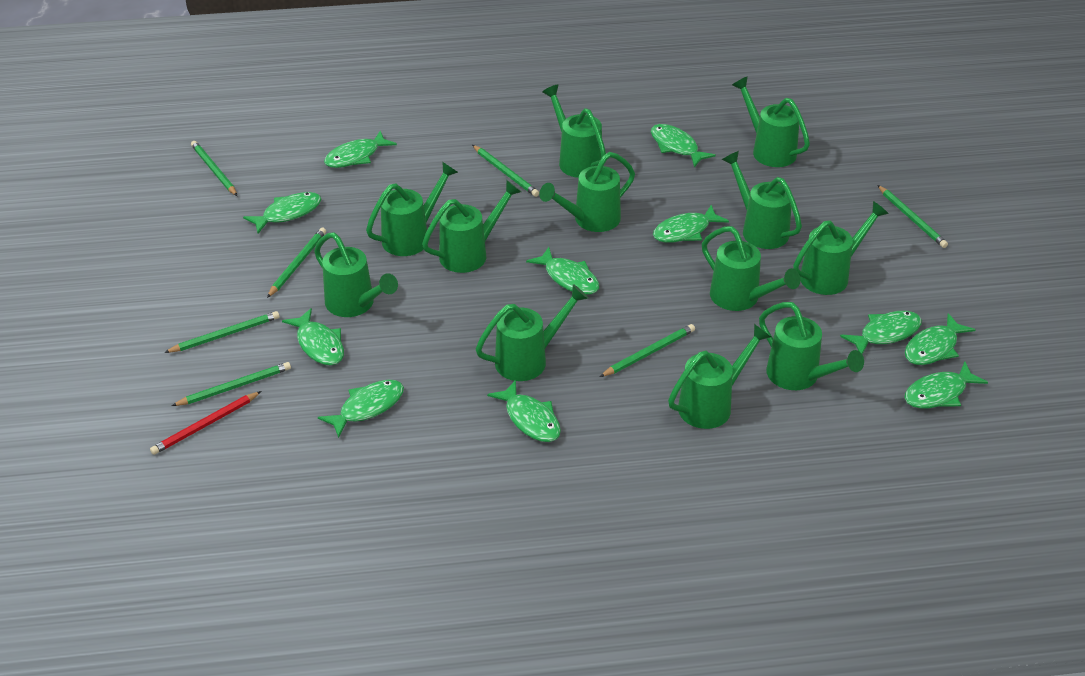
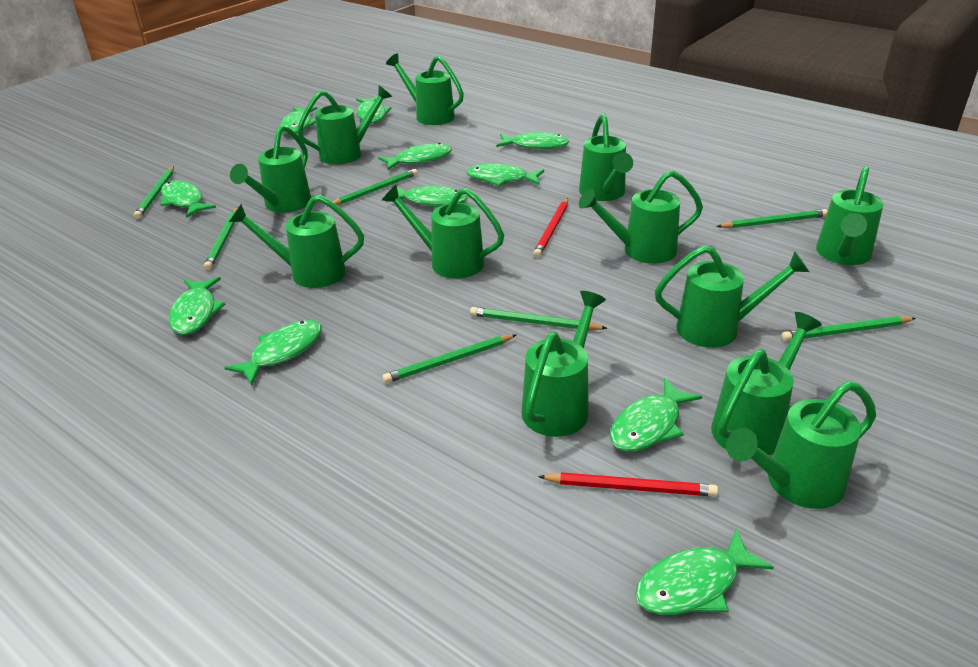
red pencil: [150,391,261,455] = 1 -> [533,198,568,257] [538,472,718,496] = 2

